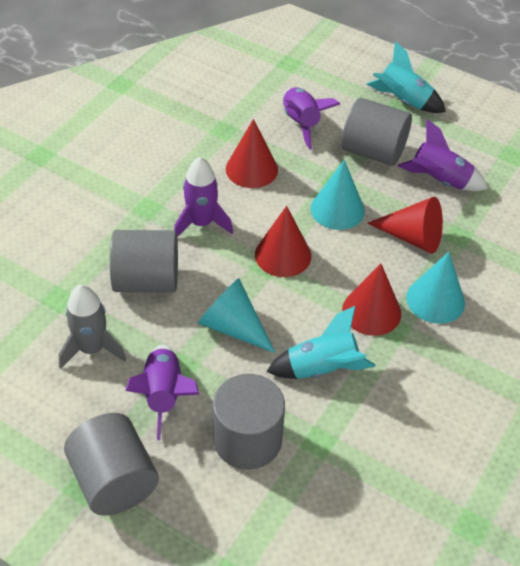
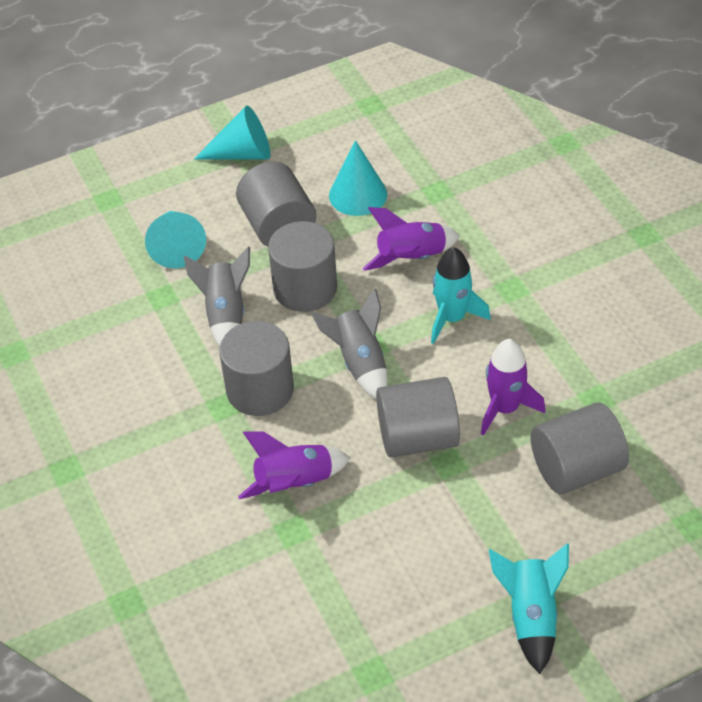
grey cylinder: [64,413,159,516] [110,230,178,293] [213,374,285,470] [342,98,412,166] = 4 -> [219,321,294,416] [236,162,316,246] [268,221,337,312] [376,377,460,458] [531,402,629,494] = 5
grey rocket: [59,285,126,369] = 1 -> [184,246,250,347] [311,289,387,399] = 2
purple rocket: [125,345,199,440] [174,157,233,237] [283,87,340,150] [398,119,488,191] = 4 -> [238,432,350,499] [363,207,460,271] [481,339,545,436] = 3
red cone: [226,119,278,188] [255,206,311,277] [342,264,401,336] [367,197,443,254] = 4 -> none = 0

